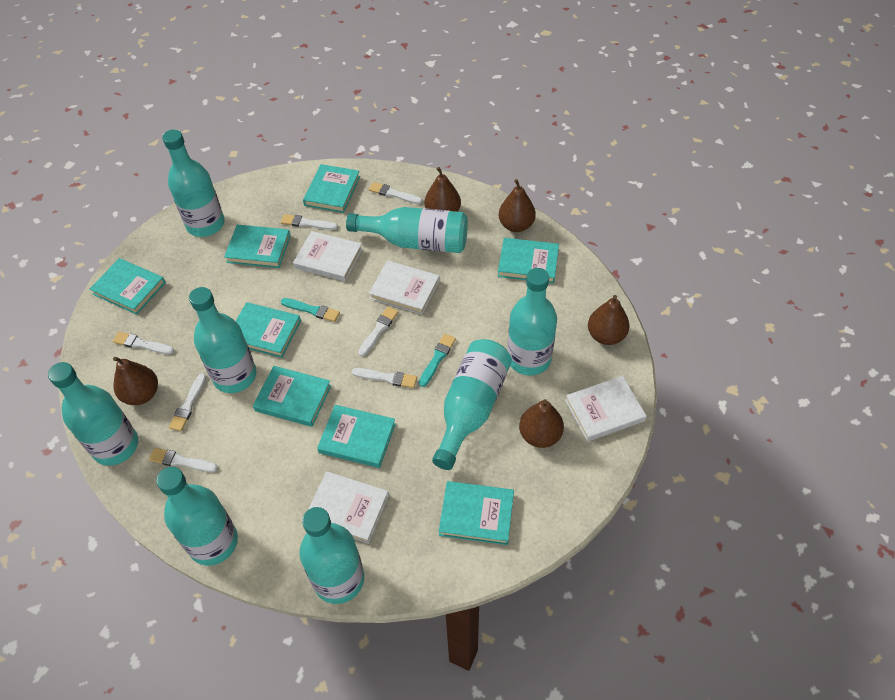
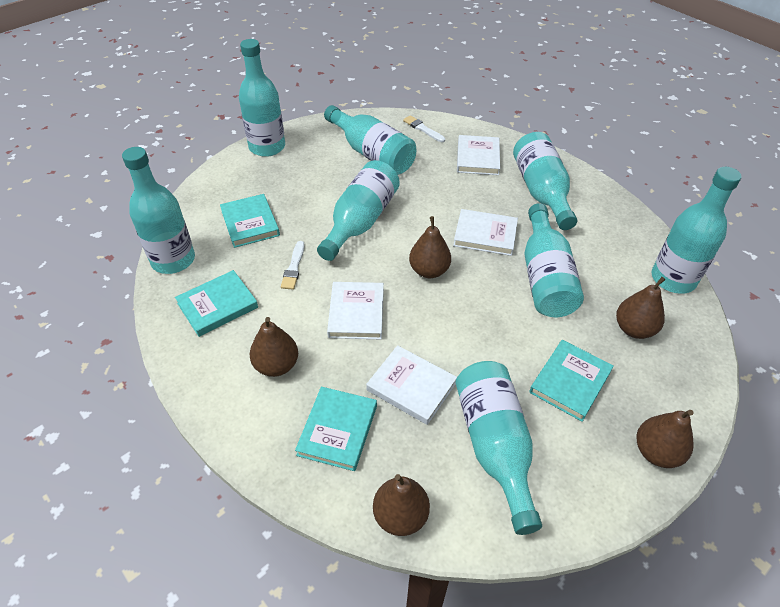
turquoise book: [90,258,166,315] [224,225,291,268] [236,302,301,358] [253,366,331,427] [303,164,360,213] [317,405,396,468] [439,481,514,545] [498,238,559,284] = 8 -> [175,270,258,337] [220,194,280,248] [295,387,377,471] [529,340,614,422] = 4
turquoise brush: [281,298,340,322] [419,334,456,387] = 2 -> none = 0
white brush: [113,332,174,354] [149,448,218,472] [169,373,206,431] [281,214,338,230] [352,368,417,388] [358,307,398,357] [369,182,422,204] = 7 -> [281,241,305,290] [403,115,445,142] = 2

